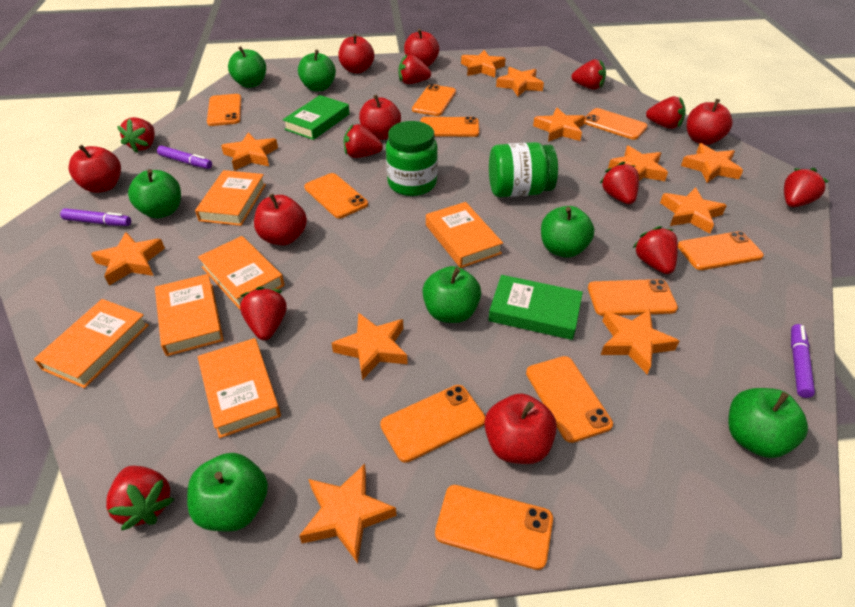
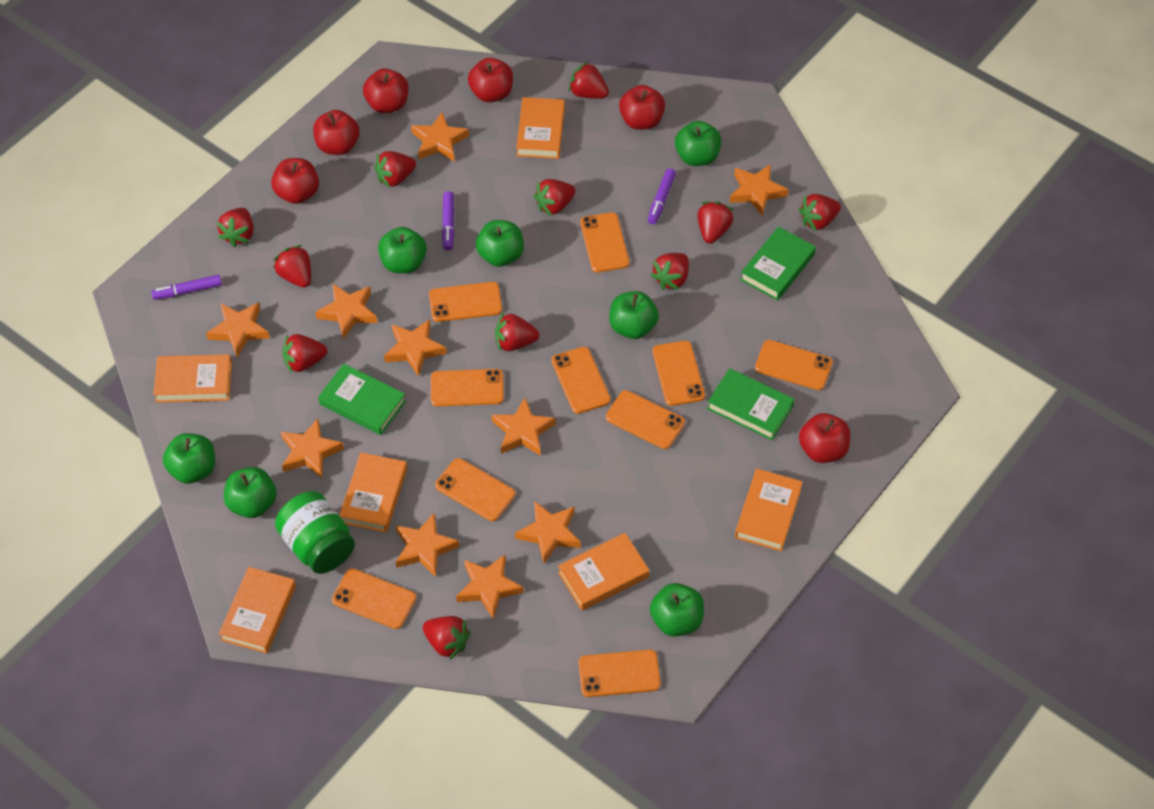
green book: [283,95,350,140] [488,275,583,340] = 2 -> [318,364,406,435] [707,368,794,440] [740,227,816,301] = 3
green jar: [386,121,438,196] [489,142,558,197] = 2 -> [275,491,355,574] = 1
orange star: [91,232,165,286] [221,132,278,171] [299,464,396,563] [332,313,408,380] [461,50,506,78] [496,67,544,97] [533,108,585,142] [601,309,679,374] [608,146,668,181] [660,187,727,234] [681,143,743,183] = 11 -> [206,302,270,358] [281,418,344,478] [315,284,378,339] [384,319,447,377] [395,513,460,577] [411,112,469,162] [456,555,524,619] [491,398,555,456] [515,501,581,564] [729,164,789,216] = 10
red apple: [69,145,121,193] [254,193,307,245] [338,34,374,74] [359,95,401,140] [404,29,439,67] [484,393,557,464] [687,99,733,145] = 7 -> [271,158,319,204] [313,110,360,155] [363,69,409,113] [468,58,513,102] [619,85,665,130] [799,413,850,463] = 6
red strawberry: [106,466,174,531] [117,117,155,153] [240,287,287,340] [344,124,383,158] [398,55,431,84] [571,59,606,90] [600,162,639,204] [633,226,678,274] [646,96,686,129] [784,168,829,207] = 10 -> [217,208,254,247] [273,245,311,288] [283,334,327,374] [375,151,416,188] [423,616,471,660] [495,313,539,351] [534,179,576,216] [569,62,609,99] [651,253,689,290] [697,201,733,244] [799,194,841,231] = 11

